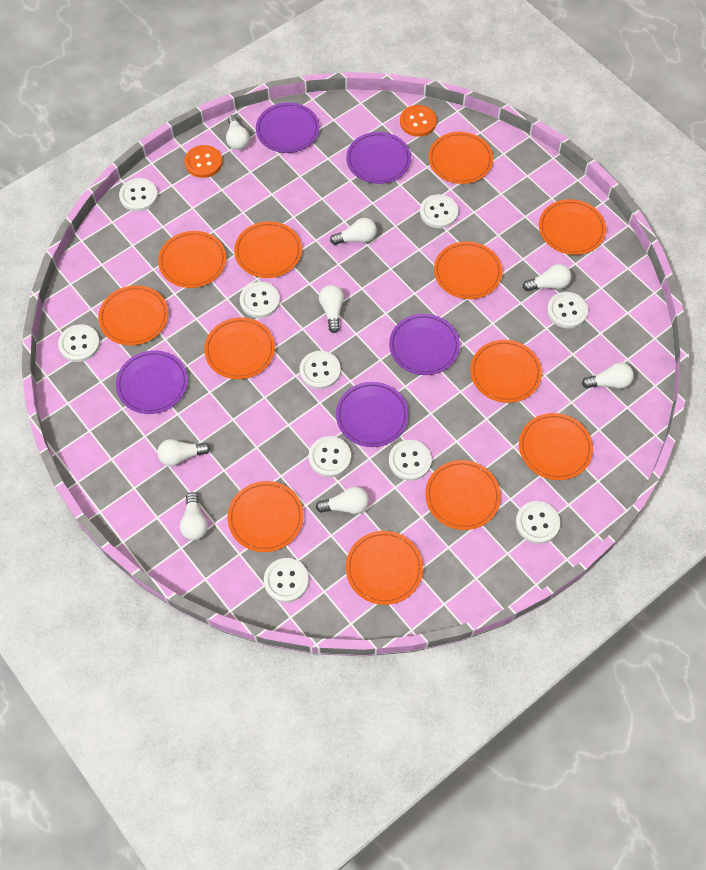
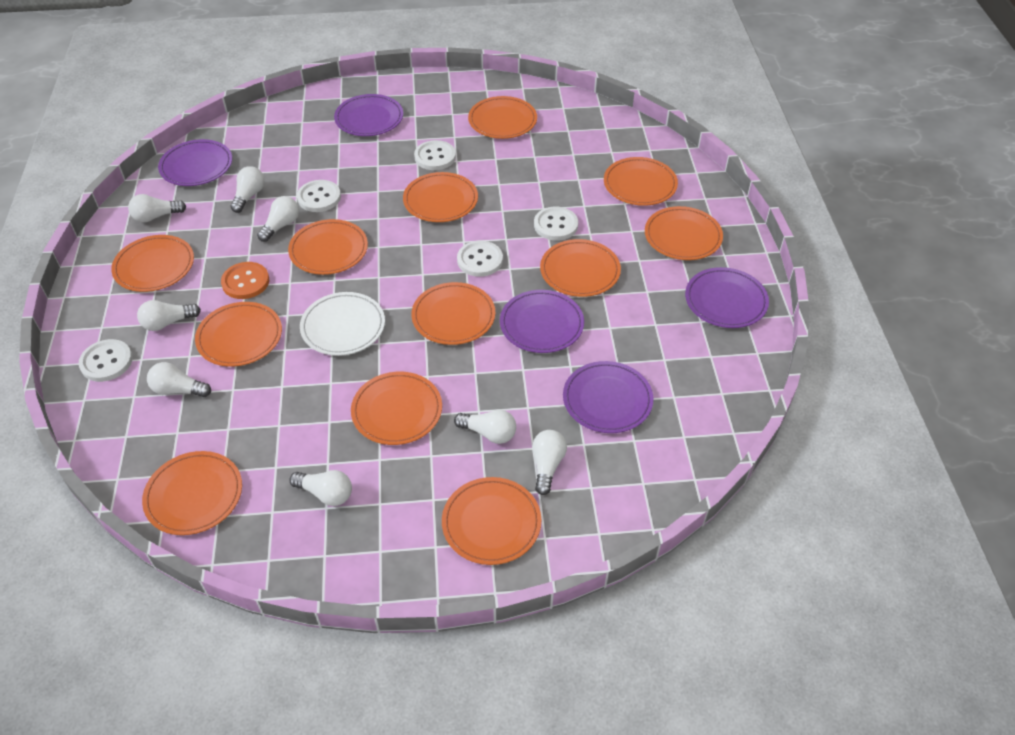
orange button: [184,145,222,178] [400,105,437,137] = 2 -> [221,262,269,299] = 1
white button: [58,324,100,362] [119,178,158,212] [240,282,280,318] [264,558,309,602] [300,351,341,389] [309,436,351,477] [389,440,432,481] [420,194,458,228] [516,501,560,544] [547,292,588,329] = 10 -> [79,339,132,382] [297,180,341,212] [414,140,456,170] [457,241,503,277] [534,207,578,240] = 5
white plate: none = 0 -> [300,292,385,356] = 1

